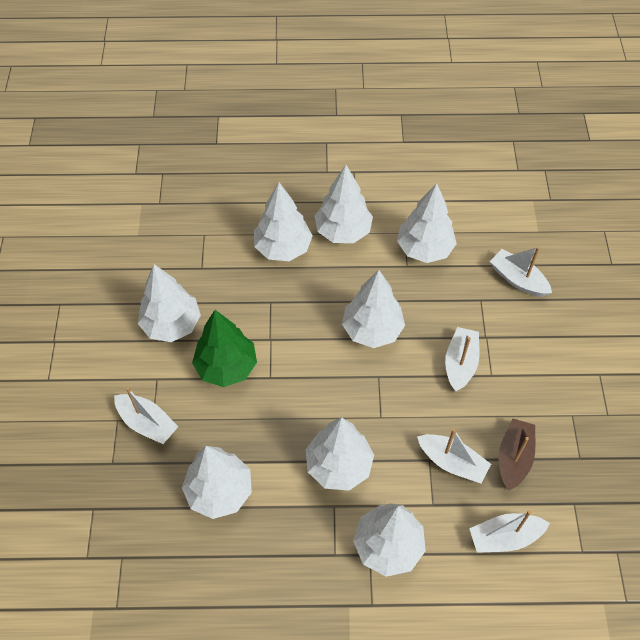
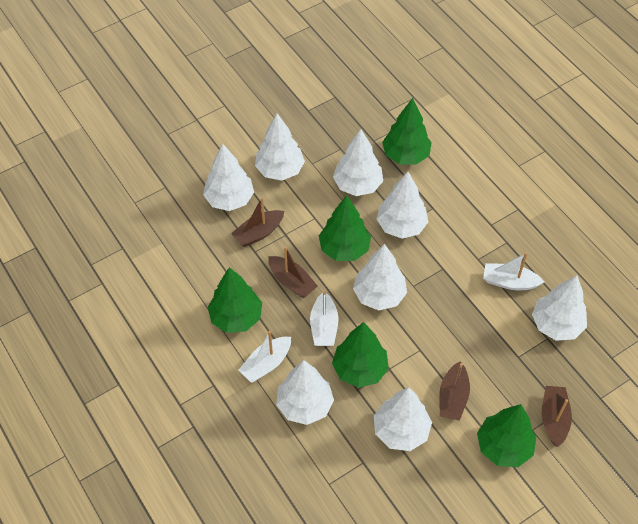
brown boat: [498,418,535,491] = 1 -> [231,197,284,247] [268,246,317,298] [439,361,470,421] [542,386,572,447] = 4
green tree: [192,310,257,387] = 1 -> [208,267,262,333] [319,195,371,261] [332,322,389,388] [382,98,432,164] [477,404,536,467] = 5
white boat: [114,387,178,444] [417,429,491,483] [445,327,479,392] [469,510,550,553] [490,246,552,297] = 5 -> [238,331,291,383] [310,290,338,346] [483,252,544,290] = 3

